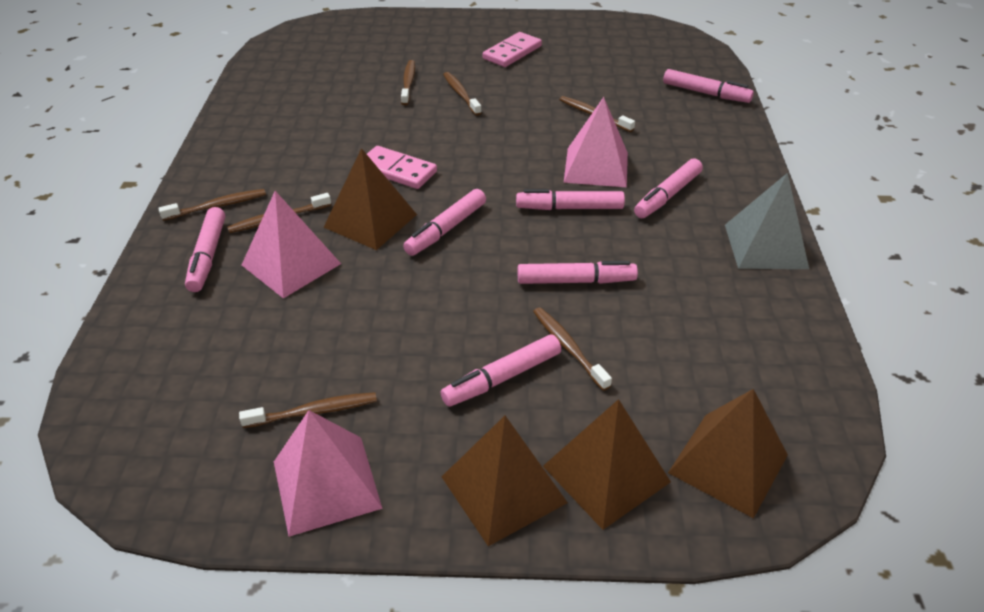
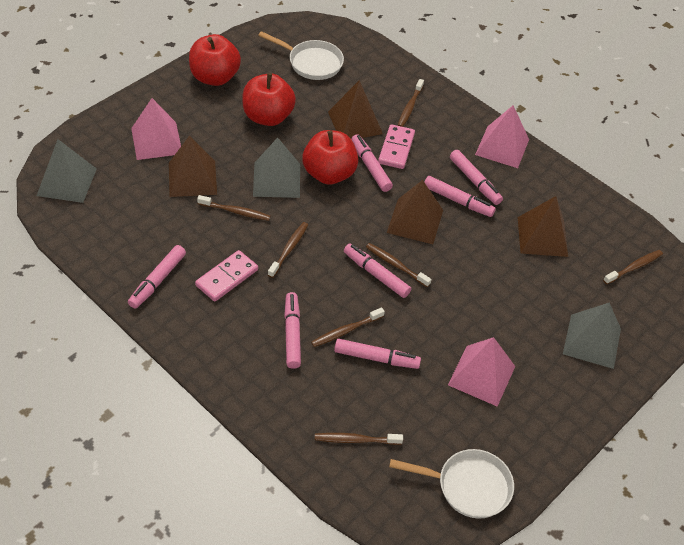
grey pyramid: [725,173,809,269] = 1 -> [37,139,97,203] [253,137,300,198] [563,302,621,369] = 3
red apple: none = 0 -> [189,34,241,86] [242,73,296,126] [302,130,358,185] = 3
white pan: none = 0 -> [258,31,344,80] [389,449,514,519] = 2

